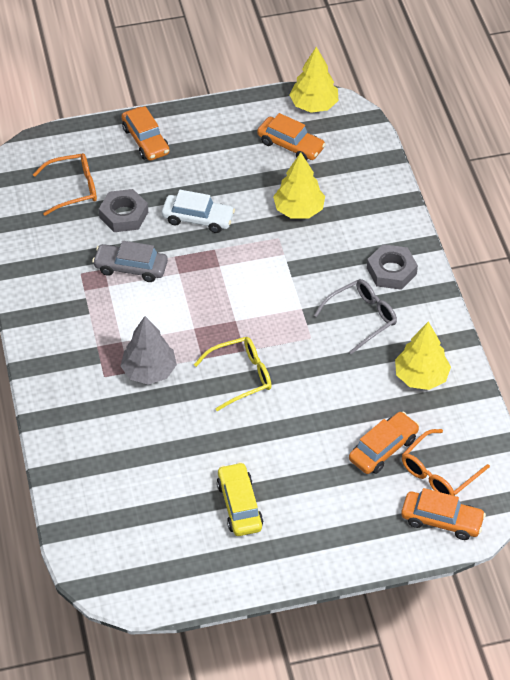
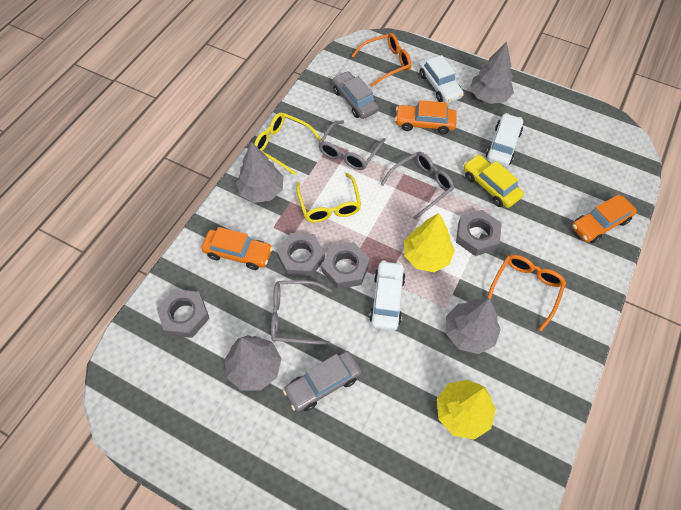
grey car: [92,241,168,282] = 1 -> [283,351,361,412] [332,71,379,119] = 2
grey glasses: [314,279,397,354] = 1 -> [271,280,332,345] [318,120,386,170] [380,152,454,220] = 3
grey nut: [99,189,148,232] [367,244,418,290] = 2 -> [157,289,210,338] [276,233,325,277] [322,242,370,289] [456,210,502,256] = 4
grey tree: [121,316,177,385] = 1 -> [225,335,282,390] [236,142,284,203] [446,298,501,354] [470,42,514,104] = 4
orange car: [121,106,170,161] [257,113,326,161] [349,411,419,474] [401,488,486,540] = 4 -> [201,227,273,270] [395,100,457,134] [572,194,637,243] = 3
white car: [162,190,235,233] = 1 -> [369,260,406,330] [419,55,464,103] [486,113,523,167] = 3
yellow glasses: [194,337,272,411] = 1 -> [254,113,321,175] [296,173,361,222] = 2
yellow tree: [273,152,325,219] [290,47,338,113] [395,322,451,390] = 3 -> [404,213,455,272] [437,380,496,440] = 2

